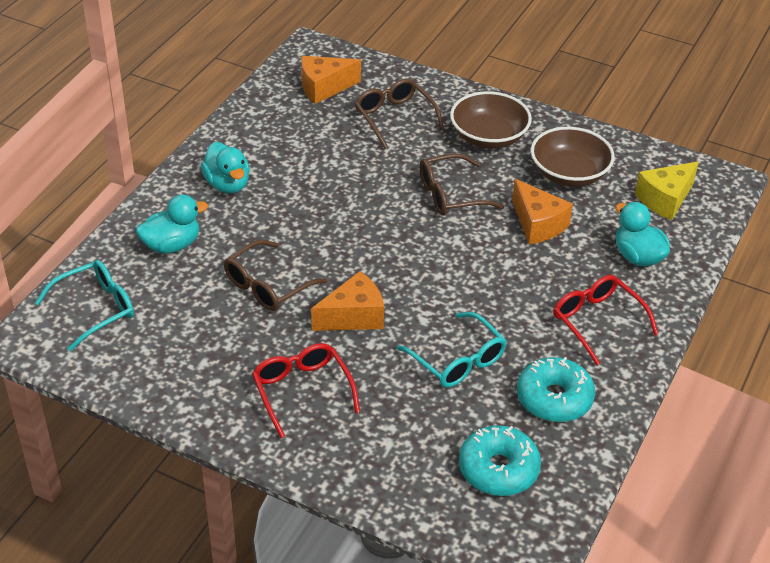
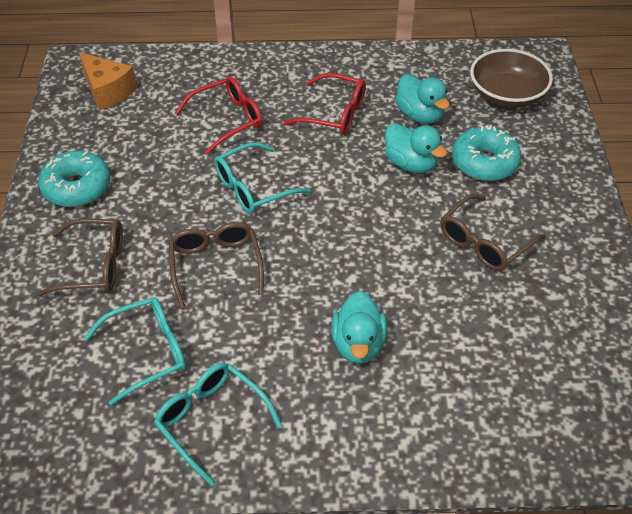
brown bowl: [450,91,532,149] [531,127,615,187] = 2 -> [470,49,553,108] = 1
orange cheese: [301,56,361,104] [311,271,384,331] [512,179,573,244] = 3 -> [79,52,137,110] = 1
turquoise glasses: [35,260,134,351] [397,312,507,388] = 2 -> [84,297,186,405] [154,362,282,486] [214,142,311,214] = 3
yellow cheese: [635,161,699,220] = 1 -> none = 0

